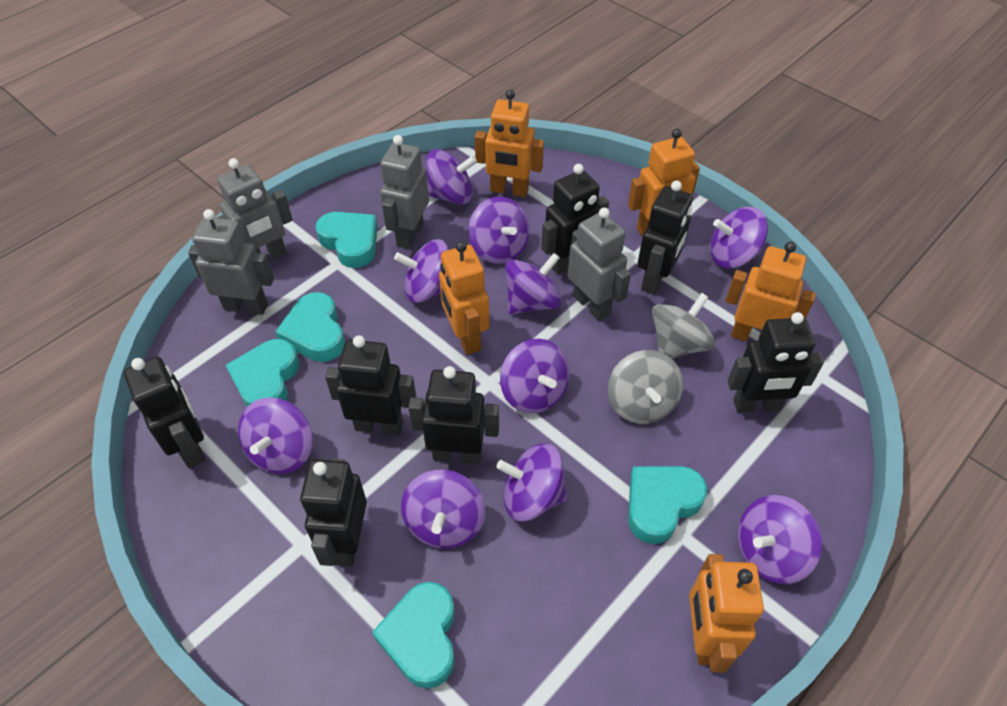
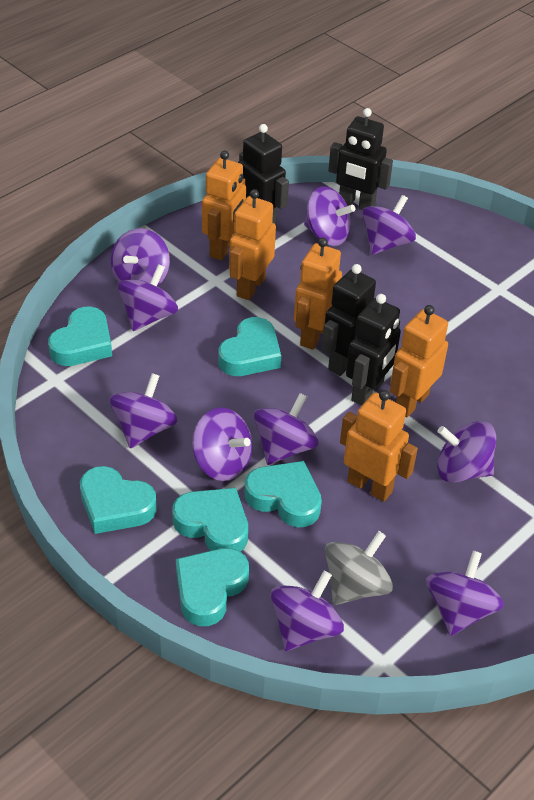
black robot: [124,356,205,468] [300,459,367,566] [325,335,416,436] [408,366,499,464] [541,164,609,275] [637,181,693,295] [728,312,824,413] = 7 -> [238,124,289,225] [322,264,376,376] [328,108,393,210] [346,294,401,406] = 4
grey robot: [188,209,274,315] [217,158,293,259] [380,135,429,249] [568,208,631,321] = 4 -> none = 0
grey spinning top: [608,350,683,424] [652,293,715,359] = 2 -> [325,531,393,605] = 1
turquoise heart: [226,339,299,407] [275,292,345,362] [316,212,378,268] [372,582,455,689] [628,466,707,544] = 5 -> [48,307,112,366] [80,466,157,534] [172,488,248,552] [176,548,249,626] [218,317,281,376] [244,461,322,527] = 6

